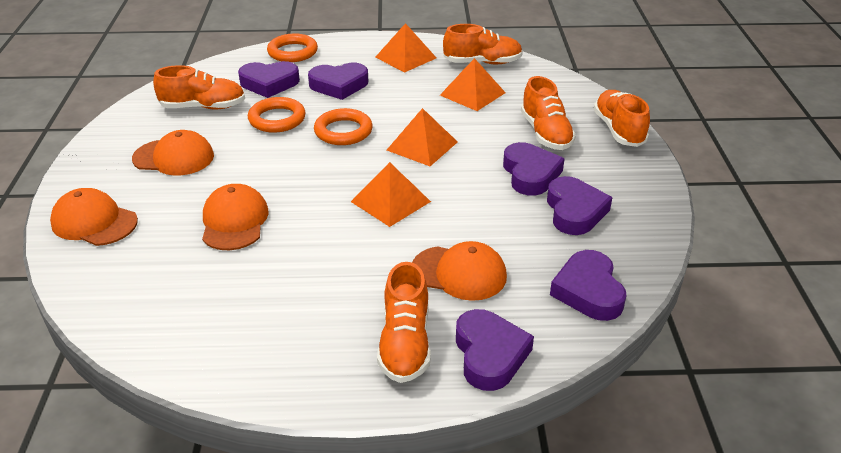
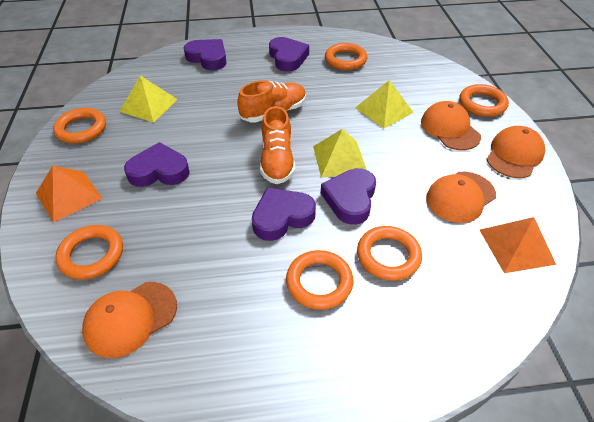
orange pyramid: [351,162,431,227] [375,23,436,73] [387,108,458,166] [440,58,506,111] = 4 -> [36,166,103,223] [480,217,556,273] = 2
orange ring: [248,97,306,133] [267,33,318,62] [314,108,373,145] = 3 -> [53,108,106,143] [55,225,123,280] [286,250,353,310] [325,43,367,70] [357,226,422,281] [459,84,509,117] = 6
orange shoe: [153,65,245,109] [377,262,431,383] [443,24,523,64] [521,76,576,150] [594,90,650,147] = 5 -> [237,80,306,123] [260,106,295,184] = 2
purple heart: [238,61,300,98] [308,63,368,100] [456,309,534,391] [503,142,565,196] [547,176,613,235] [550,250,627,321] = 6 -> [124,142,190,187] [184,39,227,70] [252,188,316,241] [269,37,309,72] [321,168,376,225] = 5
yellow pyramid: none = 0 -> [119,76,178,123] [313,129,367,178] [355,80,414,128] = 3

